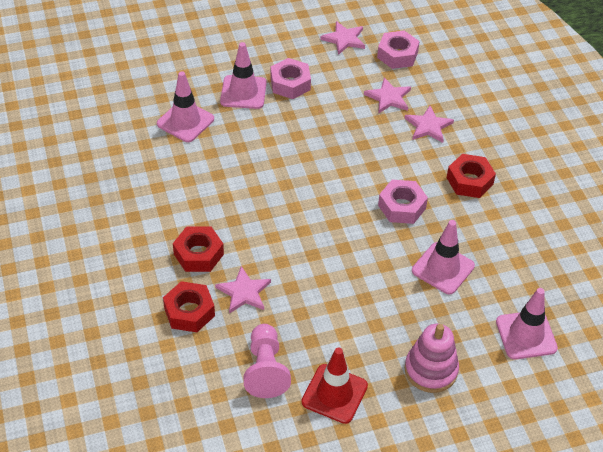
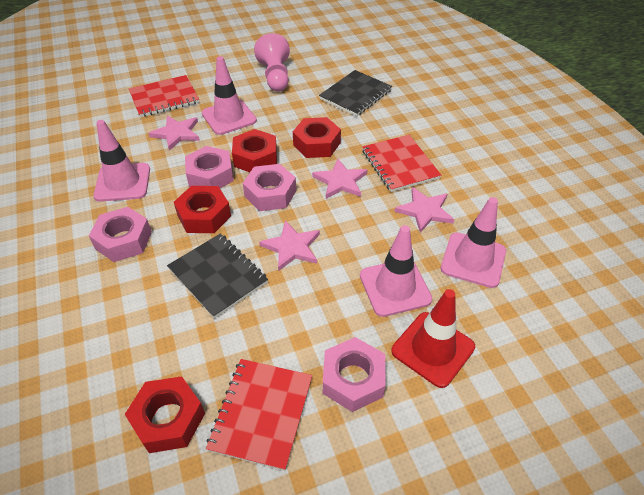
black notebook: none = 0 -> [167,233,268,319] [319,70,392,116] = 2
pink nut: [271,58,311,99] [377,31,420,69] [378,180,428,224] = 3 -> [89,207,152,262] [185,146,234,188] [243,164,296,211] [323,337,386,412] = 4
pink stacking toy: [405,324,459,393] = 1 -> none = 0
red notebook: none = 0 -> [129,75,199,117] [206,359,312,471] [362,135,441,192] = 3
red nut: [163,281,215,332] [173,226,224,272] [447,154,496,198] = 3 -> [125,376,205,453] [174,186,231,233] [232,129,277,172] [293,117,341,158] = 4

